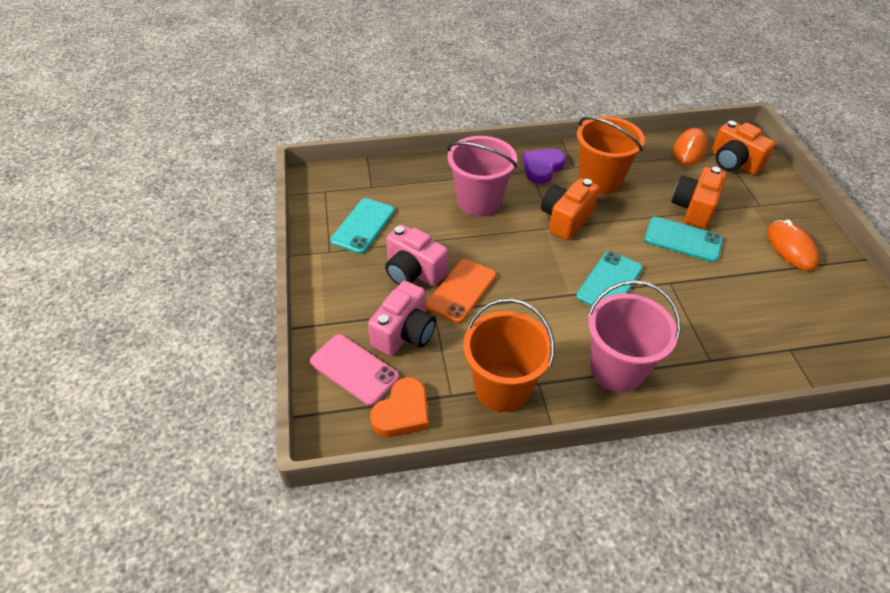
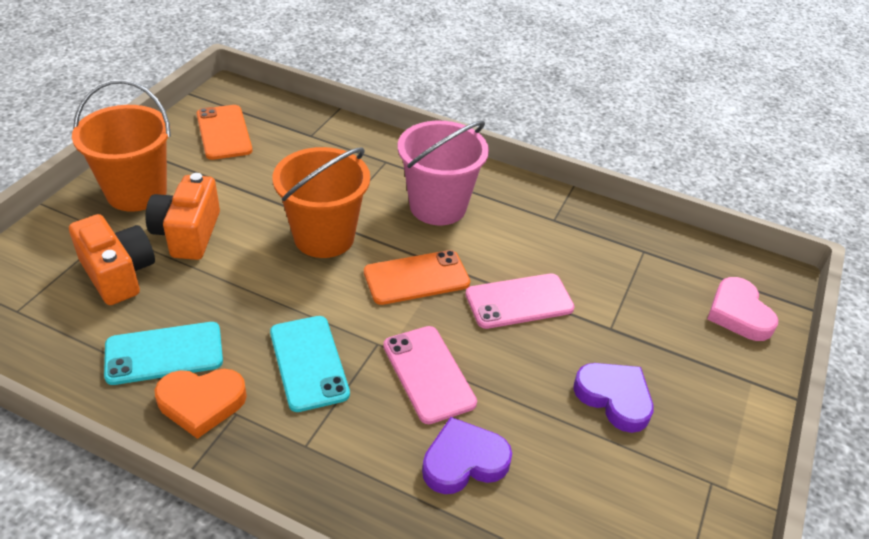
orange camera: [541,178,599,240] [672,167,727,228] [711,121,775,175] = 3 -> [69,214,155,305] [145,173,220,260] = 2
orange mouse: [673,128,708,166] [767,220,819,271] = 2 -> none = 0
orange phone: [426,259,496,324] = 1 -> [196,105,253,160] [364,250,470,305] = 2
pink bucket: [447,136,517,217] [587,280,681,392] = 2 -> [398,121,489,225] = 1
pink camera: [368,281,436,356] [385,224,448,286] = 2 -> none = 0
pink heart: none = 0 -> [707,277,778,341] = 1
pink phone: [310,334,399,406] = 1 -> [383,326,477,424] [465,273,575,329] = 2
purple heart: [523,148,565,184] = 1 -> [422,417,512,494] [573,363,654,433] = 2
turquoise phone: [330,198,395,254] [576,251,643,306] [644,217,723,262] = 3 -> [104,322,223,385] [270,316,350,412] = 2

